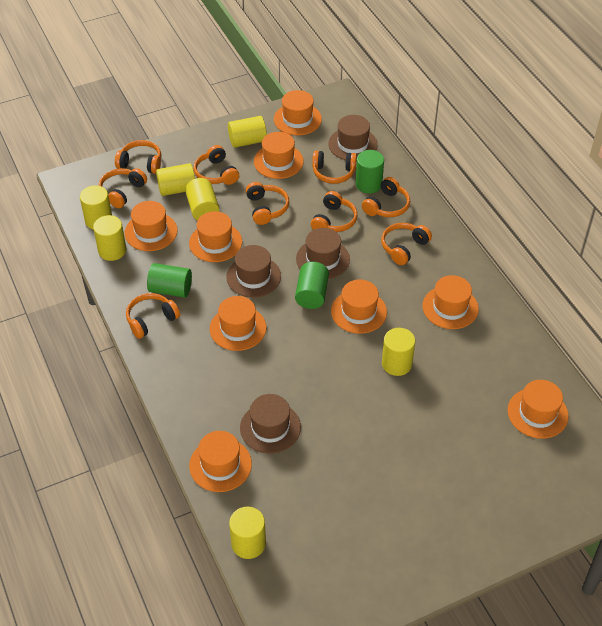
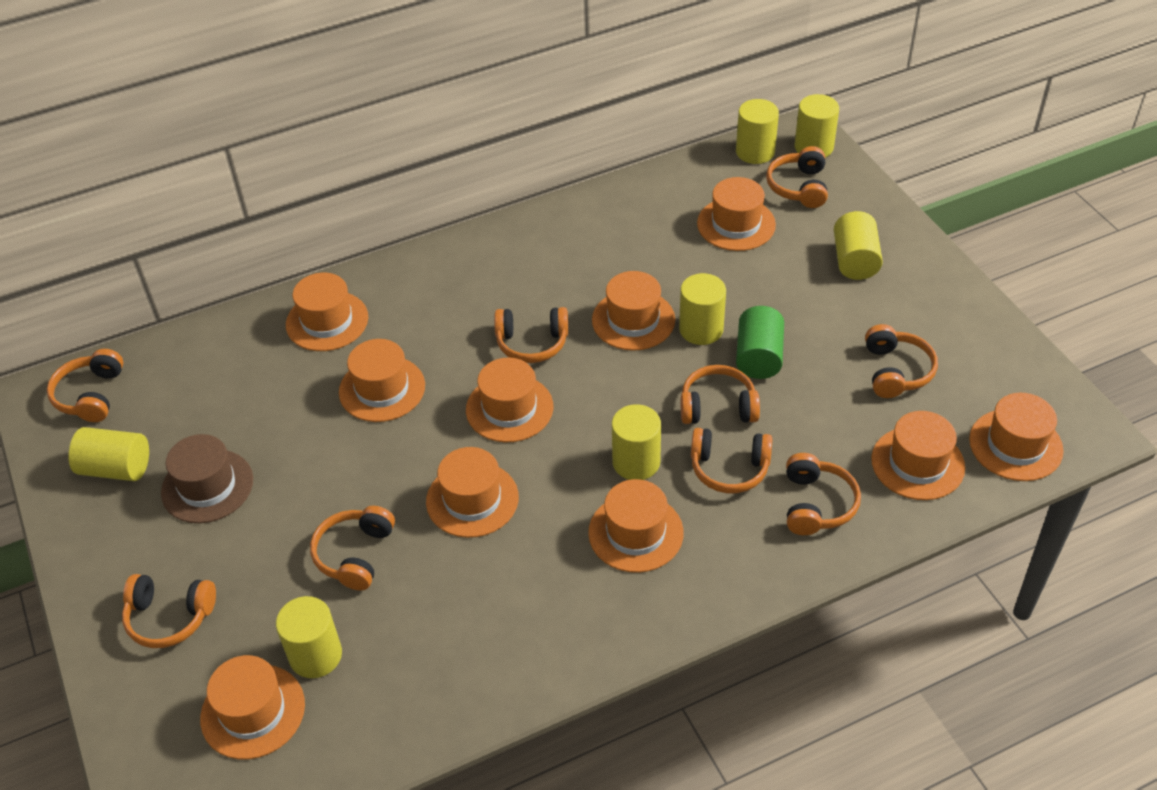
brown hat: [226,245,281,298] [240,394,301,454] [296,228,350,279] [328,115,378,160] = 4 -> [161,434,253,523] = 1
green cylinder: [147,263,192,298] [295,262,329,309] [356,150,384,194] = 3 -> [736,306,784,379] = 1
orange hat: [124,201,178,251] [189,211,242,262] [189,431,252,492] [210,296,266,351] [254,132,304,179] [274,90,322,136] [331,279,387,334] [423,275,479,329] [507,380,569,439] = 9 -> [200,655,305,759] [286,273,368,351] [339,339,425,422] [426,447,519,538] [466,358,553,443] [588,479,684,573] [592,271,675,351] [697,177,776,251] [871,411,965,500] [969,393,1064,481] = 10

